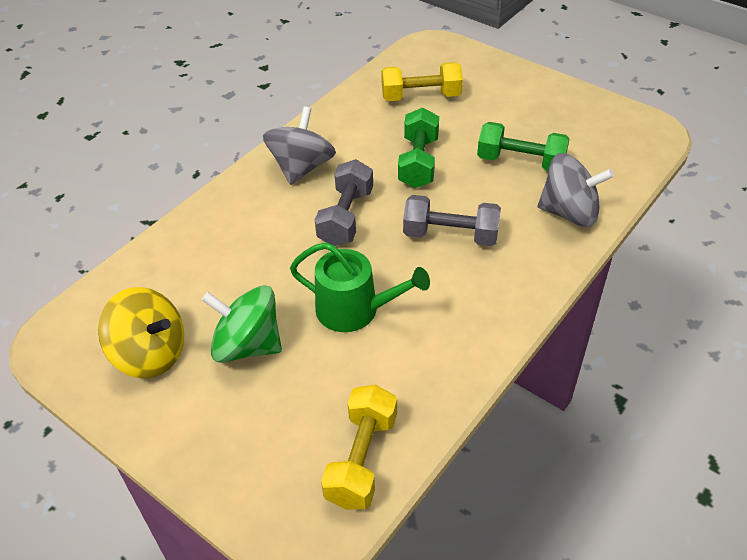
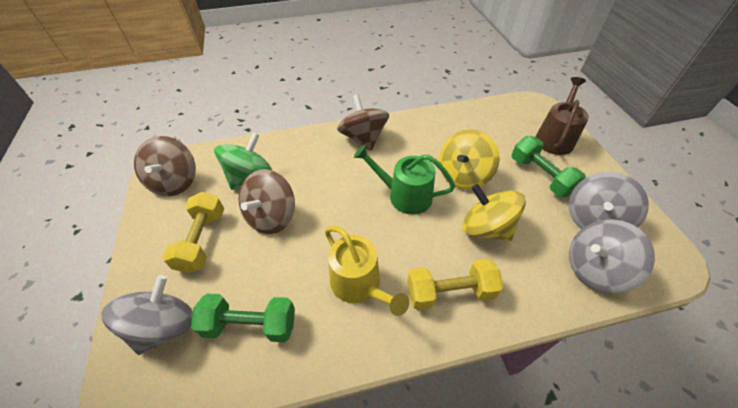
brown spinning top: none = 0 -> [134,136,196,196] [238,169,295,234] [337,94,389,151] = 3
brown watering can: none = 0 -> [535,77,589,155] = 1
grey dumbbell: [315,159,373,246] [403,195,501,246] = 2 -> none = 0
grey spinning top: [263,106,336,185] [538,153,614,227] = 2 -> [101,275,193,355] [569,172,649,229] [569,219,655,293] = 3
yellow spinning top: [98,287,184,379] = 1 -> [439,129,500,190] [463,184,526,242] = 2
yellow watering can: none = 0 -> [325,226,409,316] = 1

